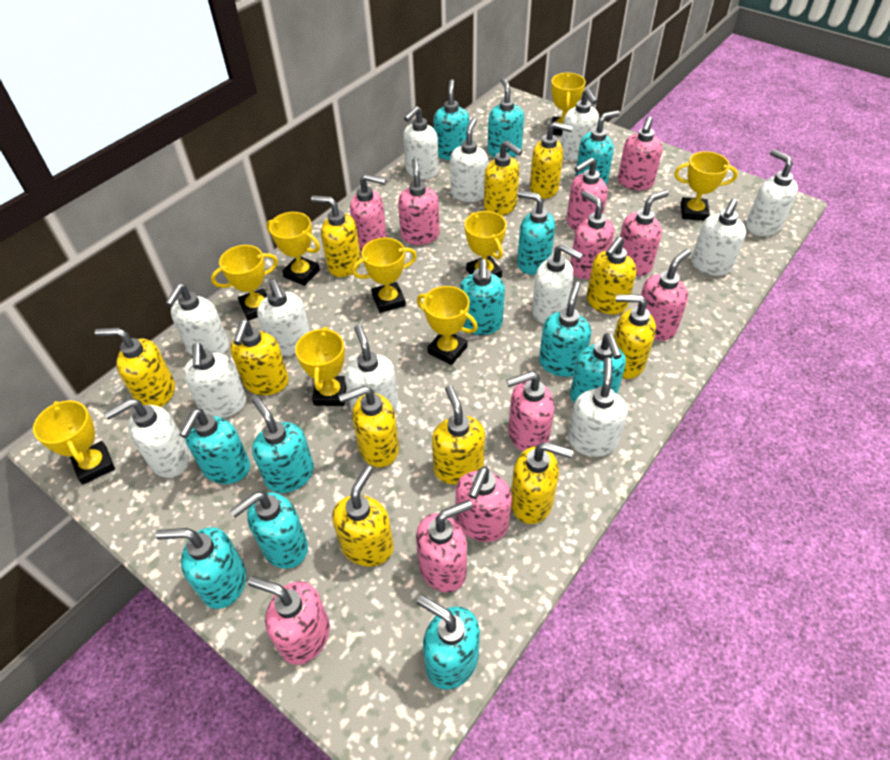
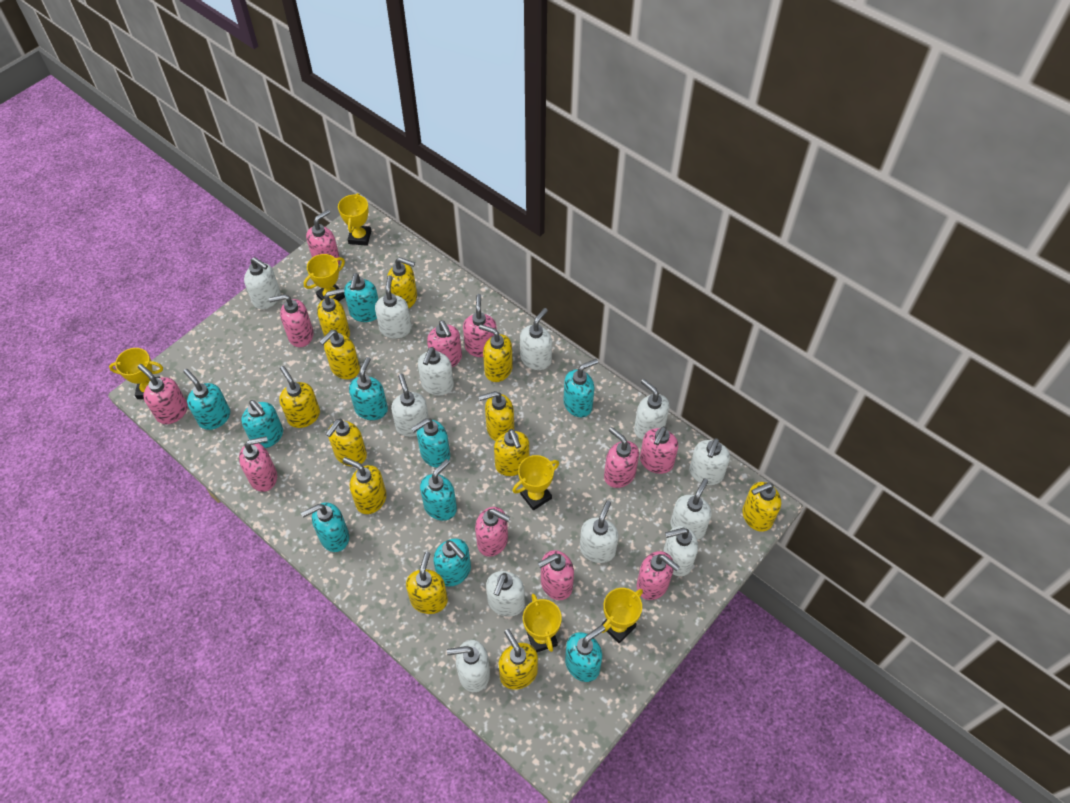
turquoise soap dispenser: [156,527,246,609] [179,409,250,484] [230,492,308,569] [252,396,314,493] [417,595,480,690] [433,79,470,160] [459,259,505,335] [487,78,524,157] [517,190,555,275] [539,282,591,377] [570,333,626,403] [575,110,620,186] = 12 -> [183,369,230,430] [241,400,283,448] [301,502,349,552] [344,273,379,322] [349,357,388,420] [411,418,450,468] [420,459,457,521] [433,538,471,587] [563,359,598,417] [565,625,605,682] = 10
yellow soap dispenser: [95,328,175,407] [230,320,289,395] [311,195,361,277] [332,465,394,567] [338,386,399,467] [432,386,485,485] [484,140,523,216] [511,442,573,524] [530,121,573,199] [587,237,636,315] [614,294,656,379] = 11 -> [279,366,320,428] [317,288,350,338] [320,330,360,379] [326,419,367,466] [343,457,387,514] [387,257,417,308] [406,552,448,614] [479,324,513,382] [479,391,514,441] [494,429,529,476] [498,629,538,690] [742,482,781,532] = 12
yellow trophy: [33,401,115,484] [211,245,278,321] [266,212,320,286] [295,327,347,406] [352,238,417,313] [417,286,478,365] [465,211,507,278] [551,73,586,135] [674,151,738,221] = 9 -> [109,348,163,399] [304,254,345,301] [338,193,371,246] [512,455,559,511] [523,594,562,652] [602,588,643,643] = 6

